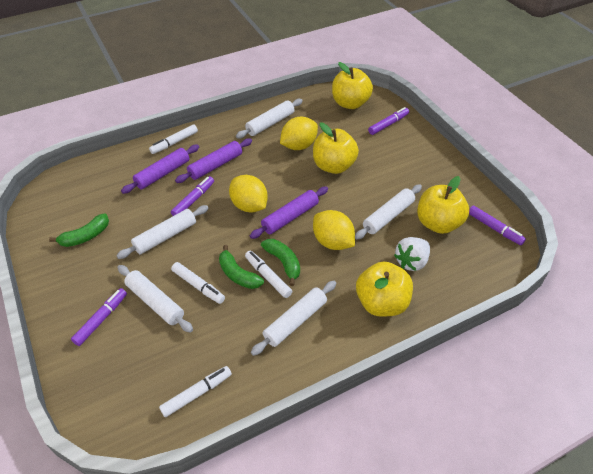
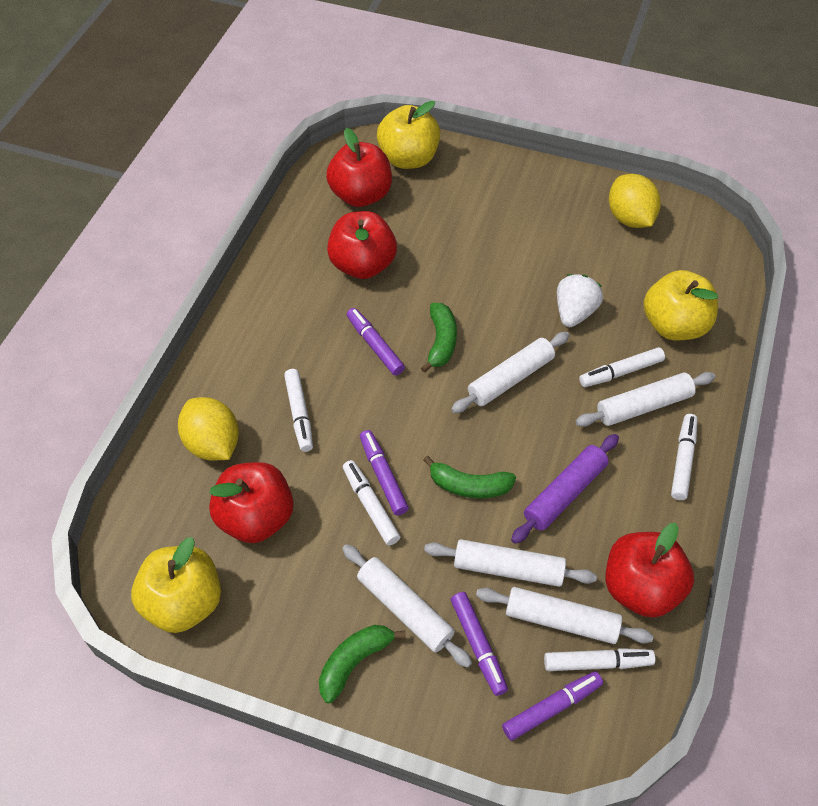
purple rolling pin: [121,145,199,194] [175,138,252,183] [250,187,328,239] = 3 -> [511,434,619,544] = 1
red apple: none = 0 -> [209,462,294,543] [326,128,392,207] [327,211,397,279] [605,523,694,618] = 4
white marker: [149,124,198,154] [159,366,232,417] [171,262,225,304] [245,250,292,298] = 4 -> [284,369,313,452] [343,460,400,545] [544,648,655,671] [579,347,665,387] [671,414,697,500] = 5
yellow apple: [313,123,359,174] [332,62,373,109] [356,262,413,317] [417,176,469,234] = 4 -> [131,537,221,633] [377,101,440,169] [644,270,718,341] = 3
yellow lemon: [229,175,268,213] [280,117,318,150] [313,210,355,250] = 3 -> [178,397,239,461] [609,174,661,228] = 2

